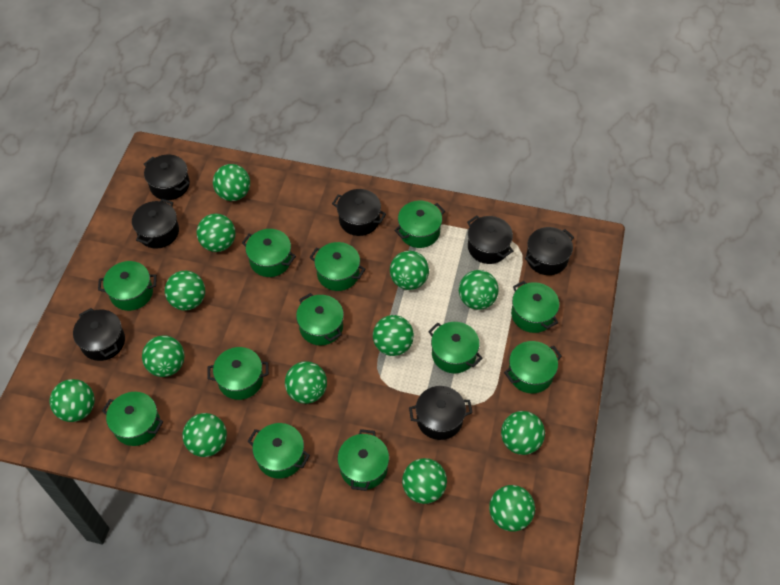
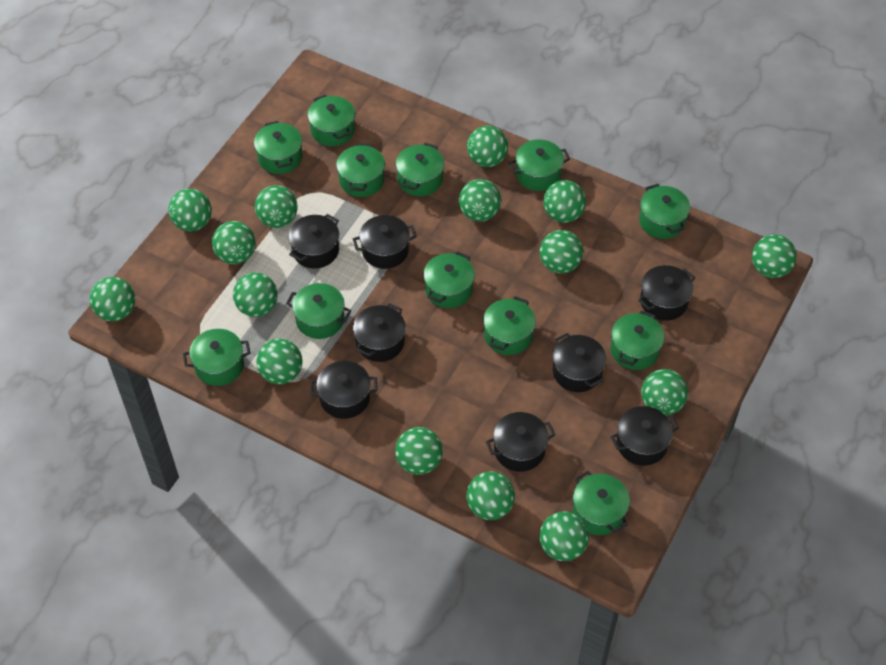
black pot: [73,308,125,361] [132,199,179,249] [144,155,190,200] [332,189,386,236] [409,386,473,440] [467,216,513,264] [525,227,574,275] = 7 -> [289,214,339,269] [310,361,378,419] [353,215,417,269] [353,303,406,362] [486,412,555,472] [553,333,606,392] [610,406,679,466] [638,265,695,321] = 8
green ball: [50,379,95,422] [142,335,185,377] [165,271,205,310] [183,413,227,457] [197,214,236,252] [213,164,250,201] [285,361,327,404] [373,315,414,356] [390,251,429,290] [402,458,447,504] [459,270,499,310] [489,485,535,532] [501,411,545,455] = 13 -> [90,277,135,321] [168,189,212,231] [212,221,256,264] [233,272,278,317] [255,185,298,228] [256,339,302,385] [395,427,443,475] [459,179,501,222] [466,471,515,520] [467,126,508,167] [539,511,589,561] [540,230,583,273] [543,180,586,223] [641,369,688,415] [752,234,797,278] = 15

